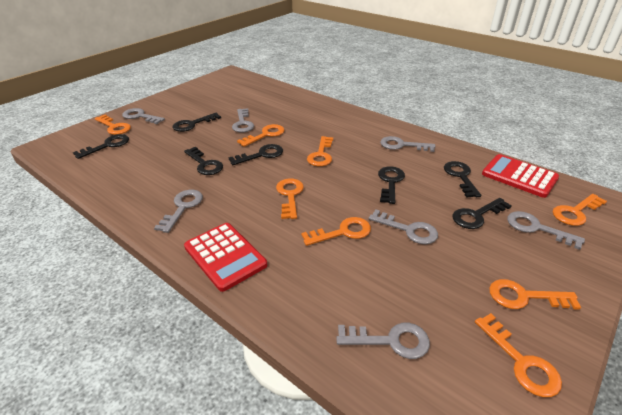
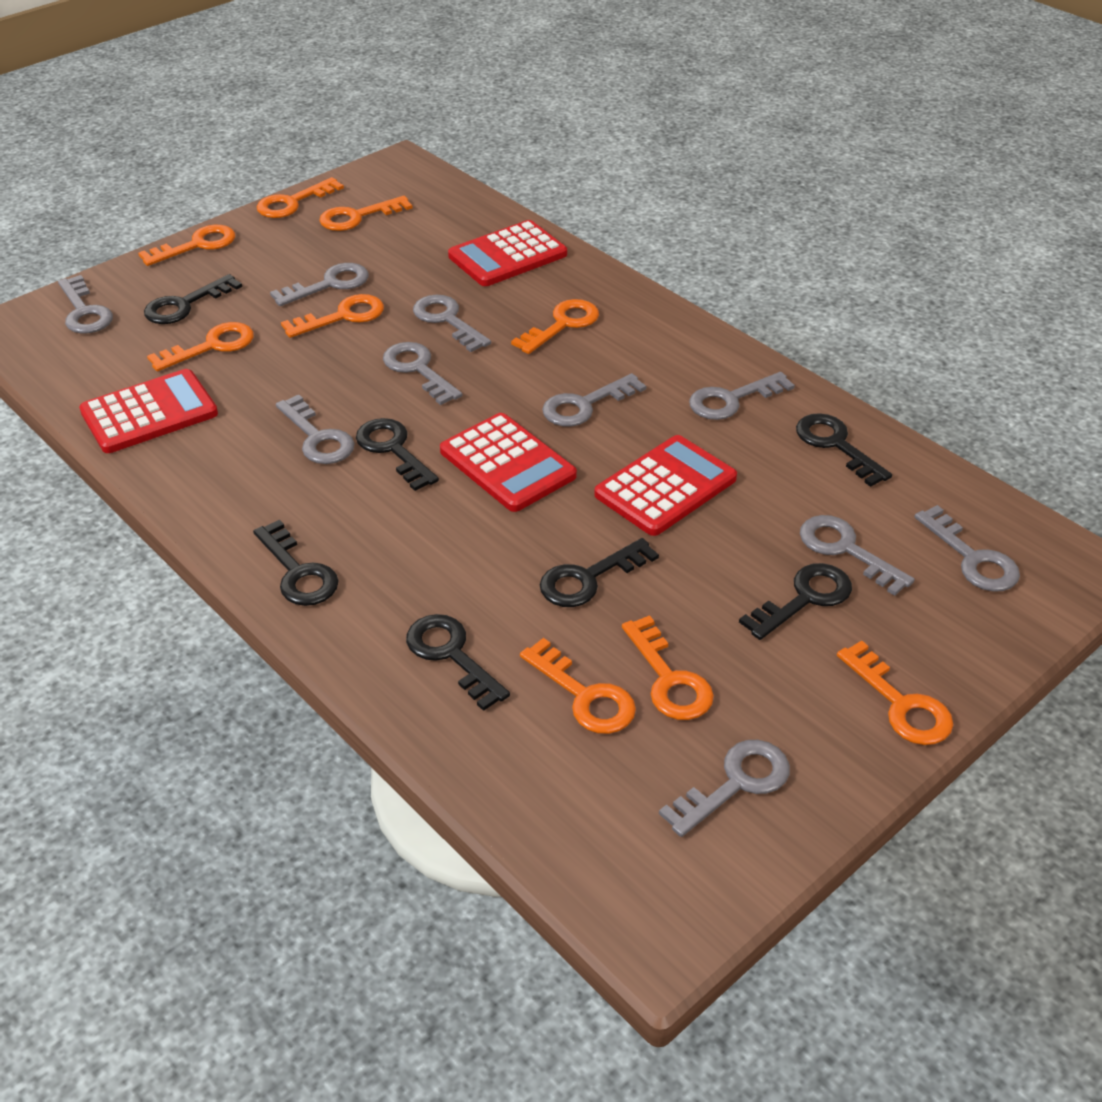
grey key: [122,108,165,124] [154,190,203,233] [232,108,254,133] [336,323,430,359] [369,209,438,244] [380,136,435,152] [507,211,585,250] = 7 -> [58,275,113,334] [270,263,369,306] [276,395,355,464] [383,342,462,405] [413,295,491,352] [542,373,646,427] [659,740,790,837] [689,372,795,420] [800,515,915,596] [914,505,1020,592] = 10
orange key: [95,115,131,135] [237,124,285,147] [276,178,304,219] [301,217,371,246] [307,136,333,166] [475,313,562,397] [489,279,581,310] [553,194,607,226] = 8 -> [138,225,235,266] [147,322,254,371] [257,177,344,218] [281,294,384,338] [319,196,413,231] [511,299,599,354] [520,638,636,734] [622,615,714,720] [837,641,953,745] = 9
red calculator: [184,223,267,292] [482,154,559,198] = 2 -> [79,369,218,453] [440,413,577,512] [448,220,567,286] [594,435,737,536] = 4

